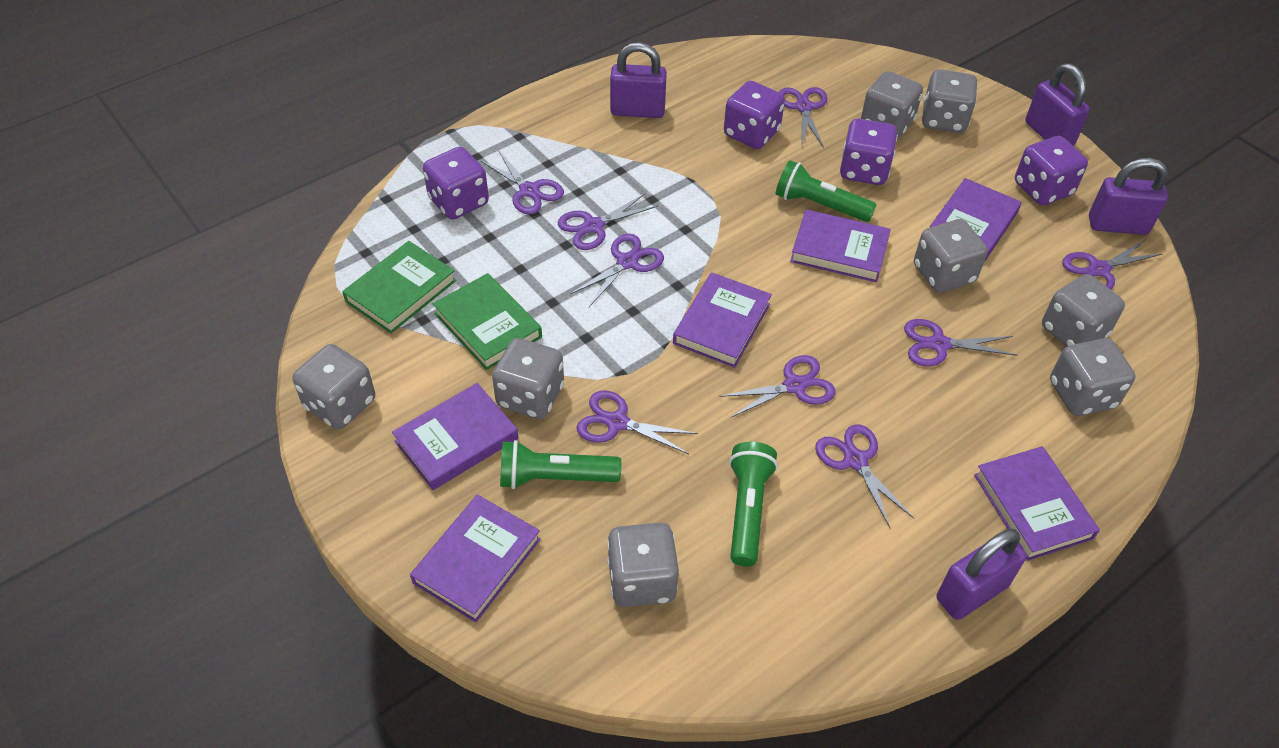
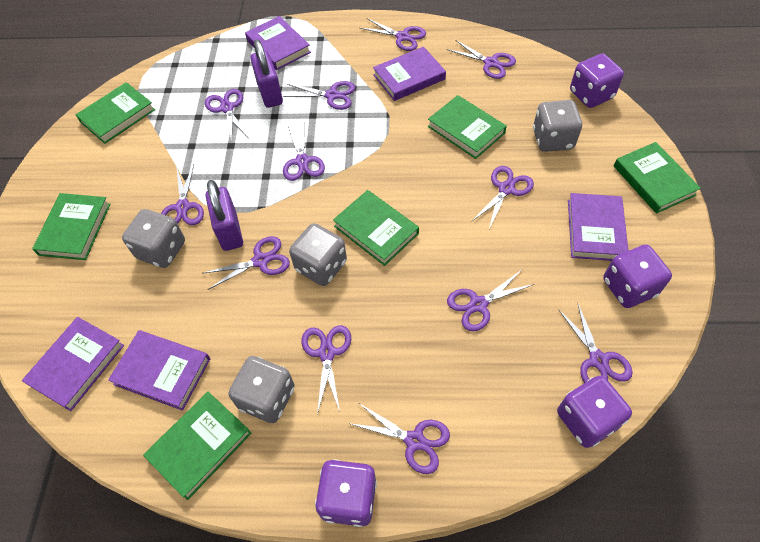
green book: [342,241,456,333] [433,273,542,370] = 2 -> [32,193,110,260] [76,82,155,144] [143,392,251,500] [333,190,419,266] [428,95,507,159] [614,142,701,214] = 6
green flashlight: [500,440,621,489] [729,442,778,567] [775,160,877,222] = 3 -> none = 0
grey dice: [293,344,375,429] [492,338,564,419] [607,522,679,607] [861,71,923,138] [914,219,988,293] [922,69,978,133] [1042,274,1125,347] [1050,338,1136,416] = 8 -> [122,209,185,268] [228,356,295,423] [289,223,347,286] [533,100,582,152] = 4
purple book: [392,383,518,490] [410,495,541,622] [673,272,772,368] [790,209,891,282] [930,178,1022,262] [974,446,1100,561] = 6 -> [22,317,124,411] [108,330,210,411] [245,16,311,70] [373,47,446,101] [568,193,629,261] = 5
purple padlock: [610,42,667,118] [936,529,1026,620] [1025,63,1090,146] [1089,158,1168,235] = 4 -> [206,180,243,251] [250,40,283,108] = 2
purple scissors: [480,150,564,214] [558,193,658,250] [570,234,664,307] [577,391,698,454] [719,355,836,418] [779,87,827,148] [815,424,914,529] [904,319,1018,366] [1062,239,1162,290] = 9 -> [161,164,204,225] [204,236,290,290] [205,89,248,142] [283,81,355,110] [283,124,325,181] [301,325,351,414] [348,403,450,474] [360,18,426,51] [447,40,516,79] [447,271,534,331] [472,166,534,229] [558,302,632,383] = 12

